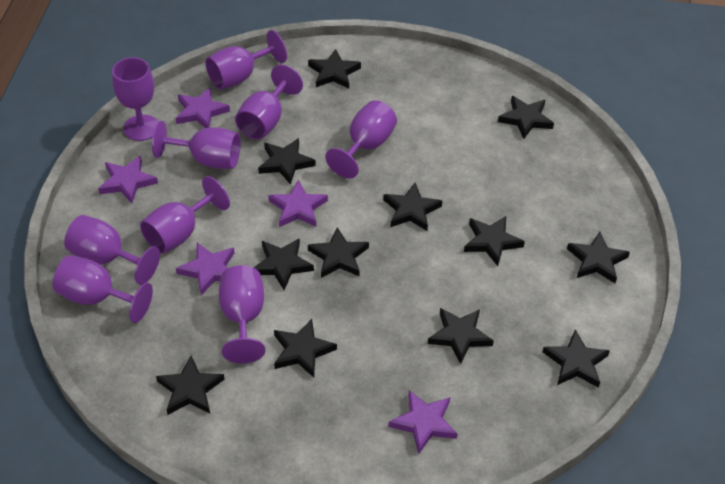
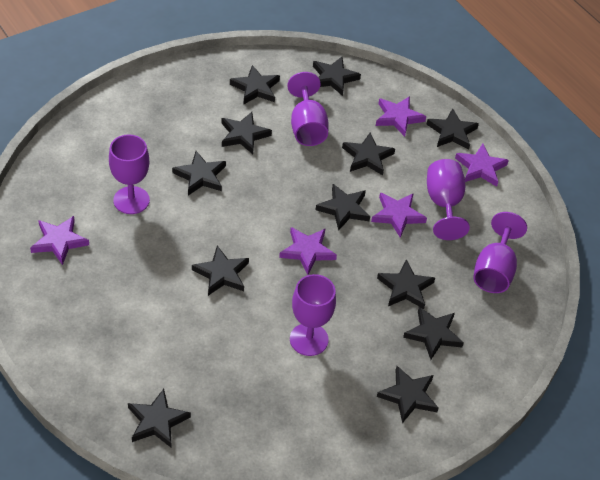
purple goblet: [53,255,153,323] [64,215,160,285] [112,57,158,141] [140,176,230,254] [152,121,241,169] [205,30,287,90] [219,265,265,364] [235,65,303,140] [325,100,397,179] = 9 -> [109,134,150,214] [287,72,329,146] [290,274,336,356] [427,159,470,240] [473,212,527,293] = 5

